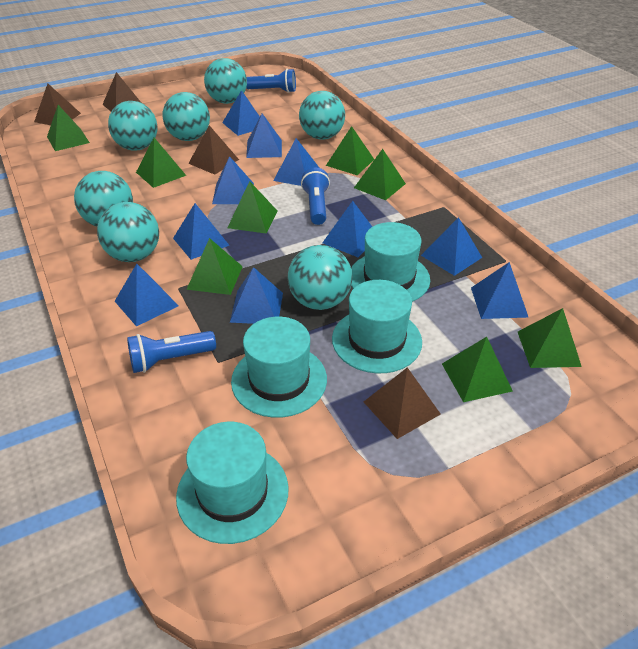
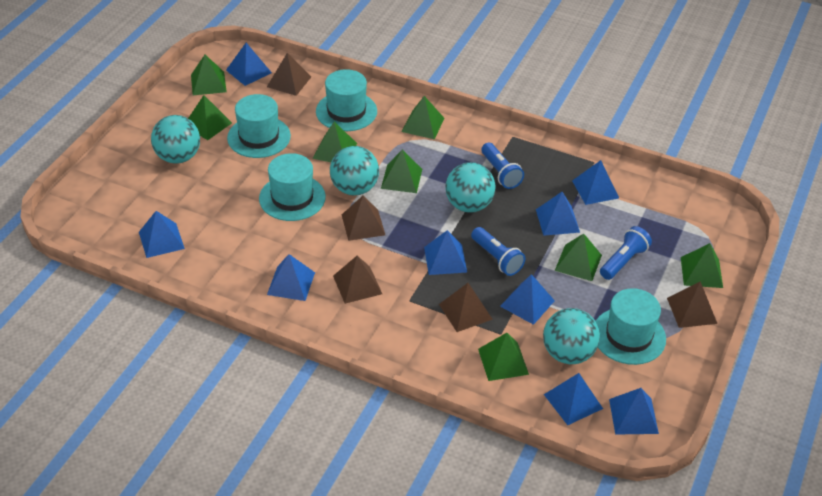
blue pyramid: [115,264,179,326] [173,203,229,260] [212,156,254,204] [222,90,260,136] [230,267,283,324] [246,113,282,158] [273,138,319,186] [322,201,372,257] [421,217,482,276] [471,262,529,319] = 10 -> [139,211,185,258] [226,43,272,86] [267,254,315,301] [424,230,467,275] [500,274,555,325] [536,192,580,236] [544,373,603,425] [572,160,619,205] [609,388,659,435] = 9
brown pyramid: [34,84,81,125] [102,72,141,111] [188,125,239,175] [364,367,441,439] = 4 -> [267,53,311,96] [333,256,382,304] [342,196,385,241] [439,283,493,332] [667,282,718,328] = 5
turquoise ball: [74,171,133,226] [97,202,159,262] [108,101,158,151] [162,92,210,141] [204,58,247,104] [288,245,352,310] [299,91,345,140] = 7 -> [151,115,200,164] [330,146,379,195] [445,162,496,213] [543,308,600,364] = 4

